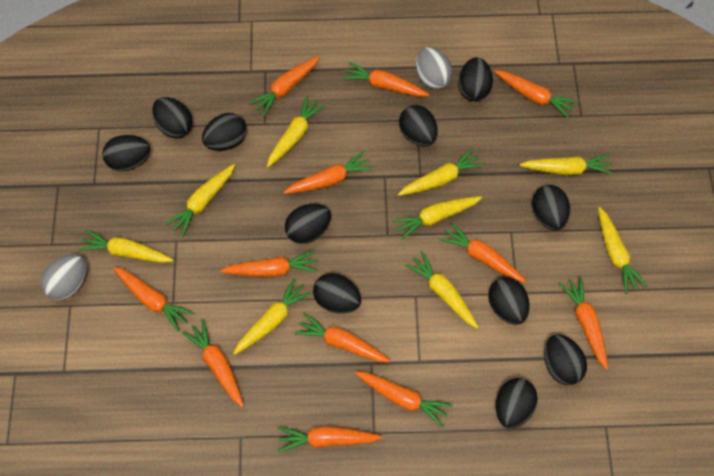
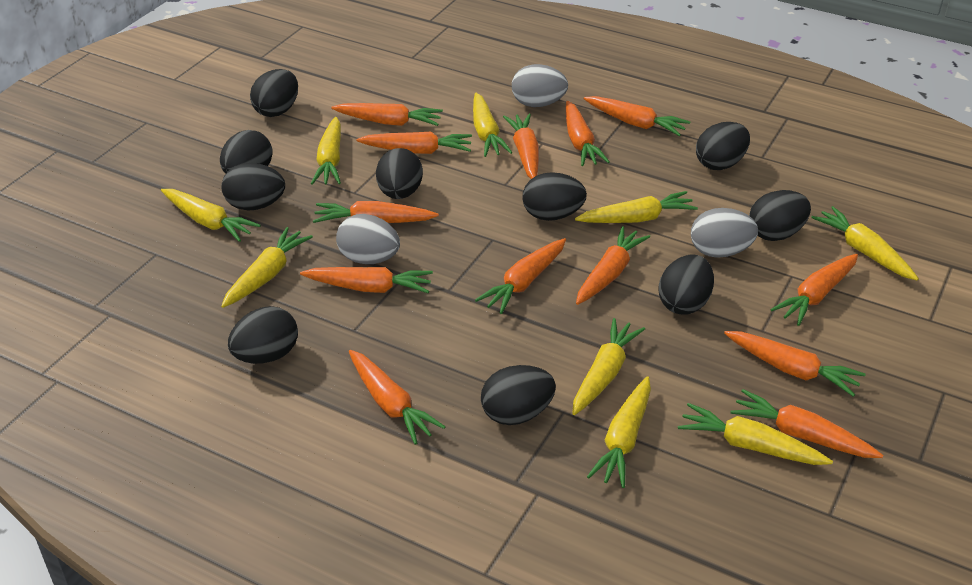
black egg: [102,135,150,171] [152,97,193,138] [202,113,247,151] [285,204,331,244] [313,273,361,314] [399,105,438,146] [458,57,493,101] [488,277,530,325] [496,378,538,429] [532,185,570,230] [544,334,587,385] = 11 -> [220,130,273,173] [221,163,285,210] [228,306,298,364] [250,69,298,117] [376,148,423,199] [481,365,556,425] [522,172,587,221] [658,255,714,315] [696,122,750,170] [749,190,811,241] = 10
grey egg: [41,254,86,300] [416,47,453,90] = 2 -> [336,214,400,264] [512,64,568,107] [691,208,758,258] = 3
orange carrot: [113,267,194,332] [182,319,244,407] [220,250,318,277] [248,56,320,116] [277,426,382,453] [283,151,373,194] [294,313,391,362] [342,62,430,97] [355,371,453,427] [439,223,527,283] [494,70,578,118] [559,276,608,370] = 12 -> [300,267,433,293] [313,201,439,223] [331,103,443,126] [349,350,445,445] [356,132,472,154] [475,238,566,314] [503,114,539,179] [566,101,610,166] [576,226,650,305] [584,96,690,136] [724,331,866,397] [730,389,883,458] [770,254,858,326] = 13

